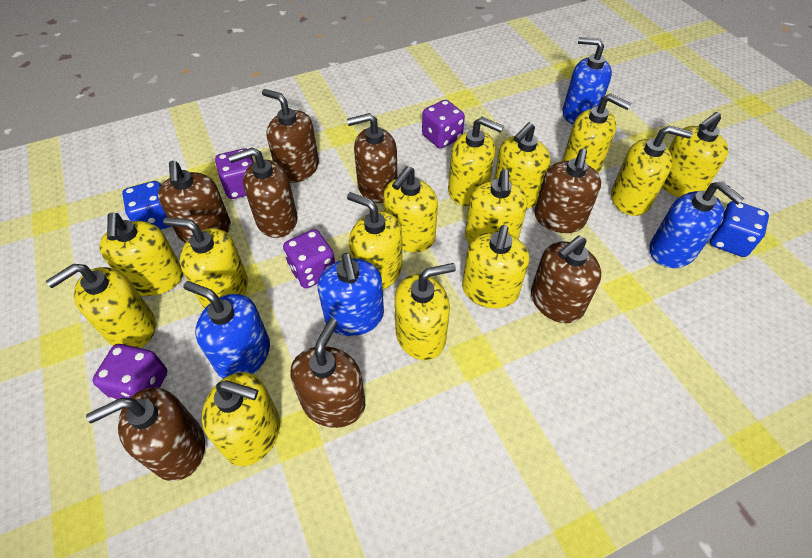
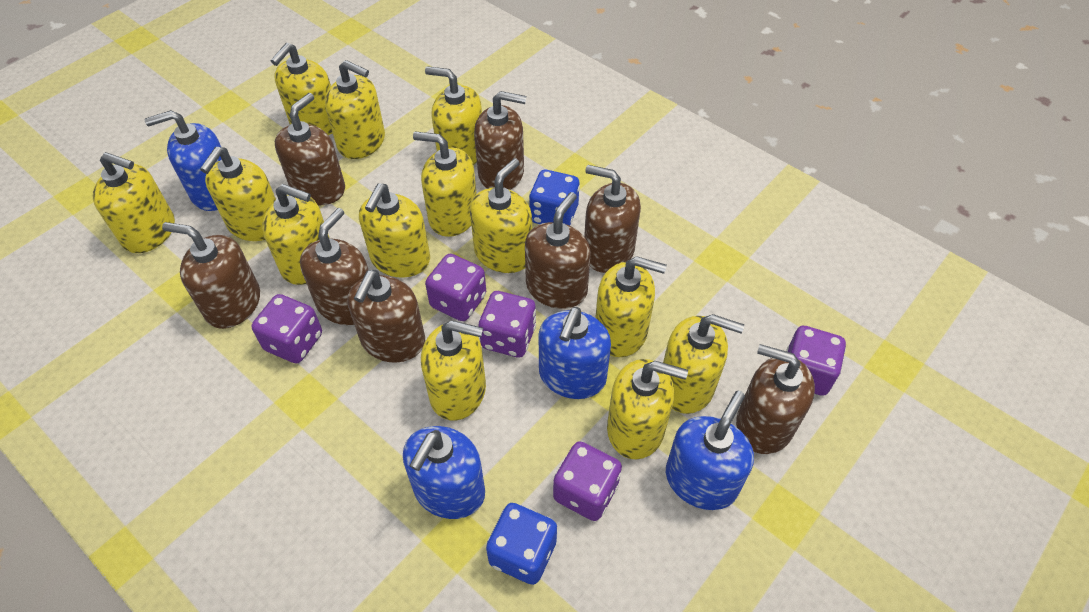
purple dice: [92,344,167,401] [215,148,254,199] [283,229,335,288] [422,100,465,148] = 4 -> [251,294,322,364] [425,254,486,321] [479,291,536,357] [553,441,622,521] [786,326,846,396] = 5
yellow soap dispenser: [46,264,156,348] [99,213,183,297] [163,217,248,308] [202,372,280,466] [347,192,402,290] [383,166,438,252] [395,263,456,360] [448,117,504,206] [462,225,529,308] [465,169,527,244] [494,122,551,209] [562,93,631,173] [611,125,693,216] [662,112,729,197] = 14 -> [93,152,175,253] [200,147,276,241] [262,184,330,285] [271,43,332,135] [325,60,385,159] [359,184,430,278] [413,132,477,237] [421,320,486,421] [425,66,482,165] [470,158,532,273] [595,256,667,357] [607,359,688,459] [663,314,744,414] = 13

